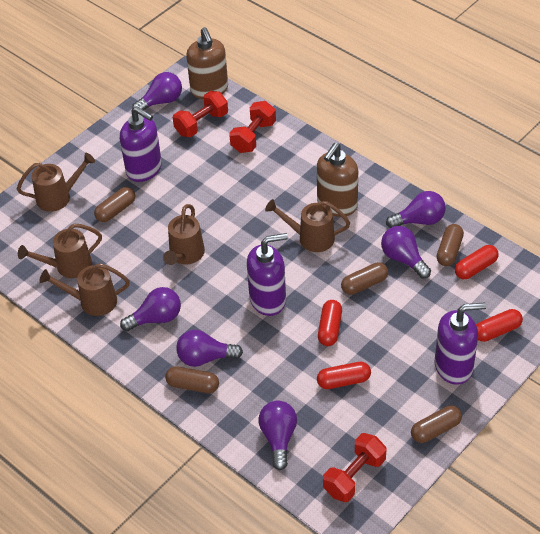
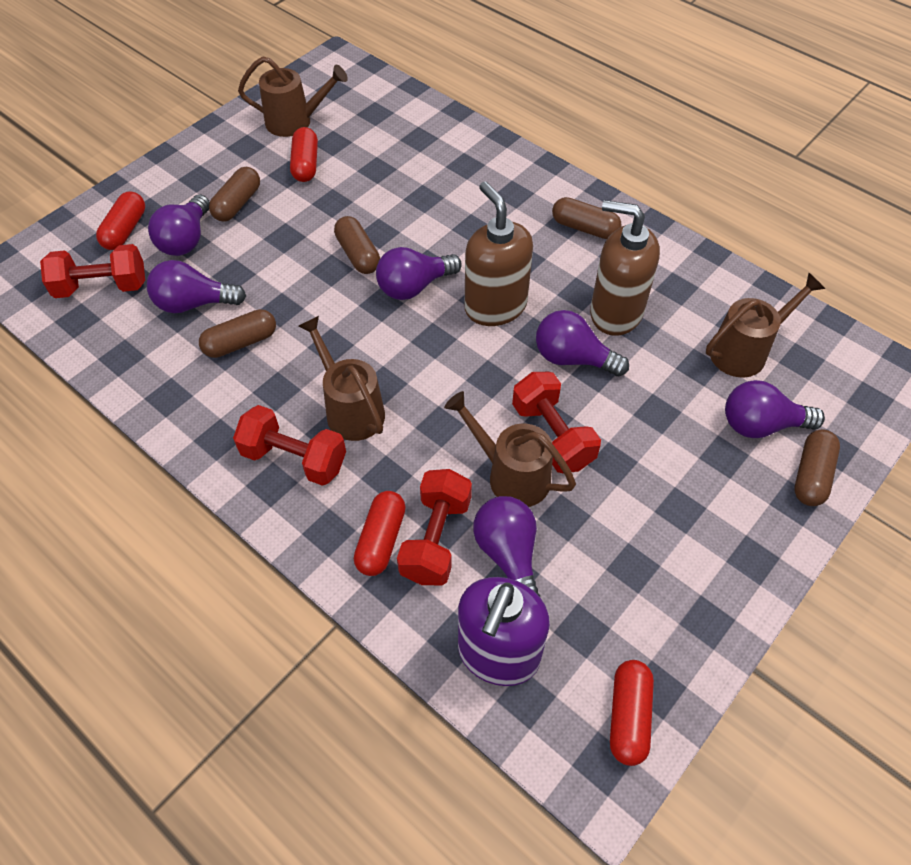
brown watering can: [17,153,95,212] [18,224,102,278] [40,263,130,316] [163,204,205,265] [265,199,350,252] = 5 -> [238,56,348,137] [298,316,385,441] [444,391,576,507] [706,273,825,377] = 4
purple soap dispenser: [120,107,162,182] [247,233,288,316] [435,302,487,385] = 3 -> [458,577,550,686] = 1
red dumbbell: [173,91,228,137] [229,101,276,153] [323,433,386,502] = 3 -> [40,244,145,298] [233,405,346,486] [397,469,472,585] [512,372,601,473] = 4

